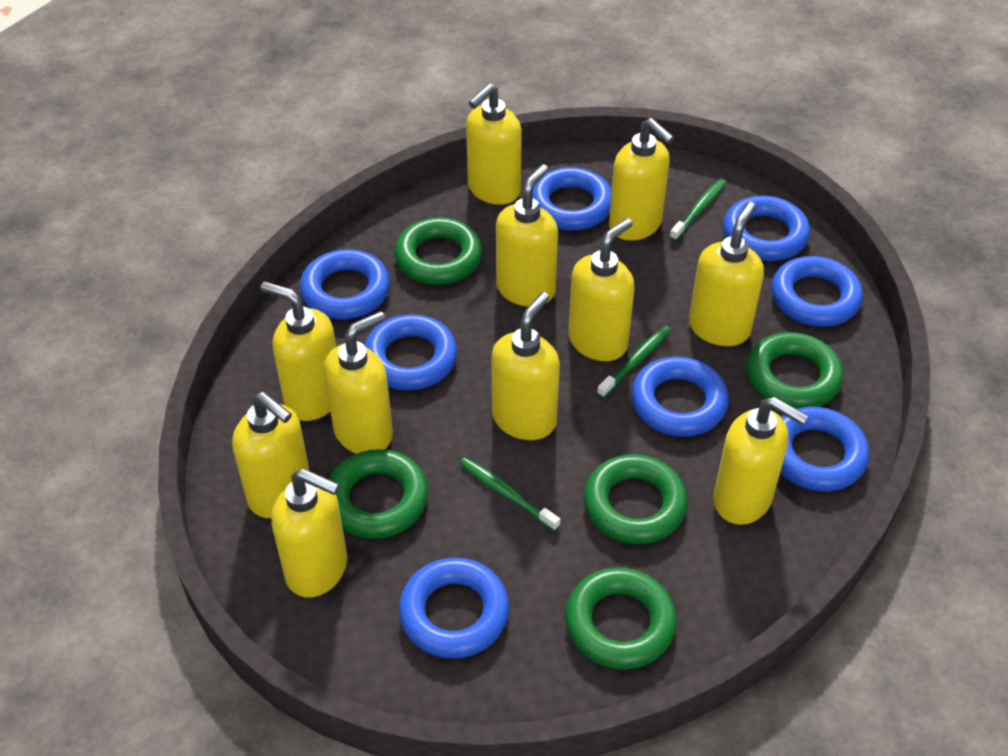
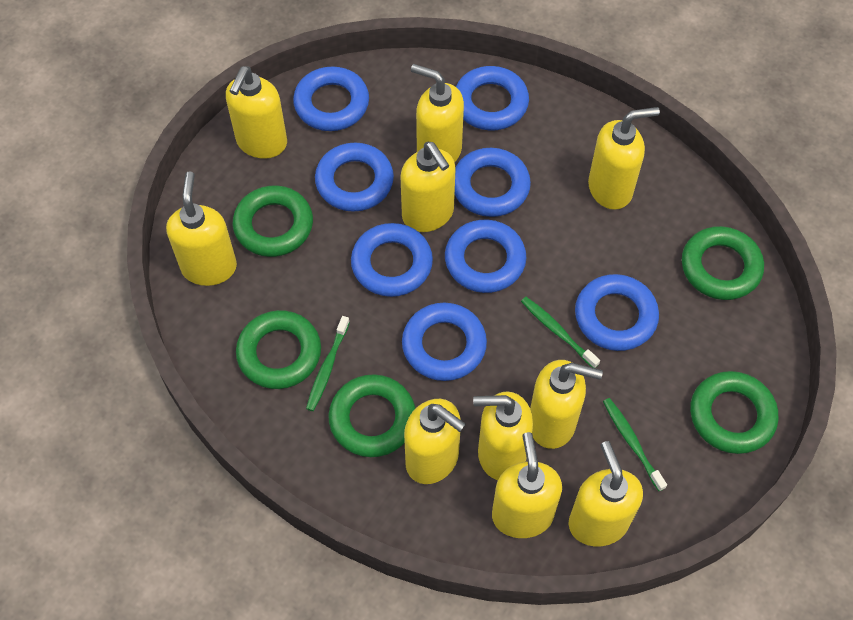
yellow soap dispenser: [232,392,309,518] [261,281,336,421] [271,469,347,598] [324,311,393,454] [466,83,522,205] [491,292,560,440] [496,164,558,307] [568,218,634,361] [609,118,674,241] [689,202,764,346] [713,397,808,525] = 11 -> [166,171,237,286] [226,66,287,159] [401,142,456,232] [404,399,466,484] [411,64,464,163] [473,391,533,480] [492,432,562,538] [530,360,603,449] [569,441,643,546] [588,107,660,210] = 10

